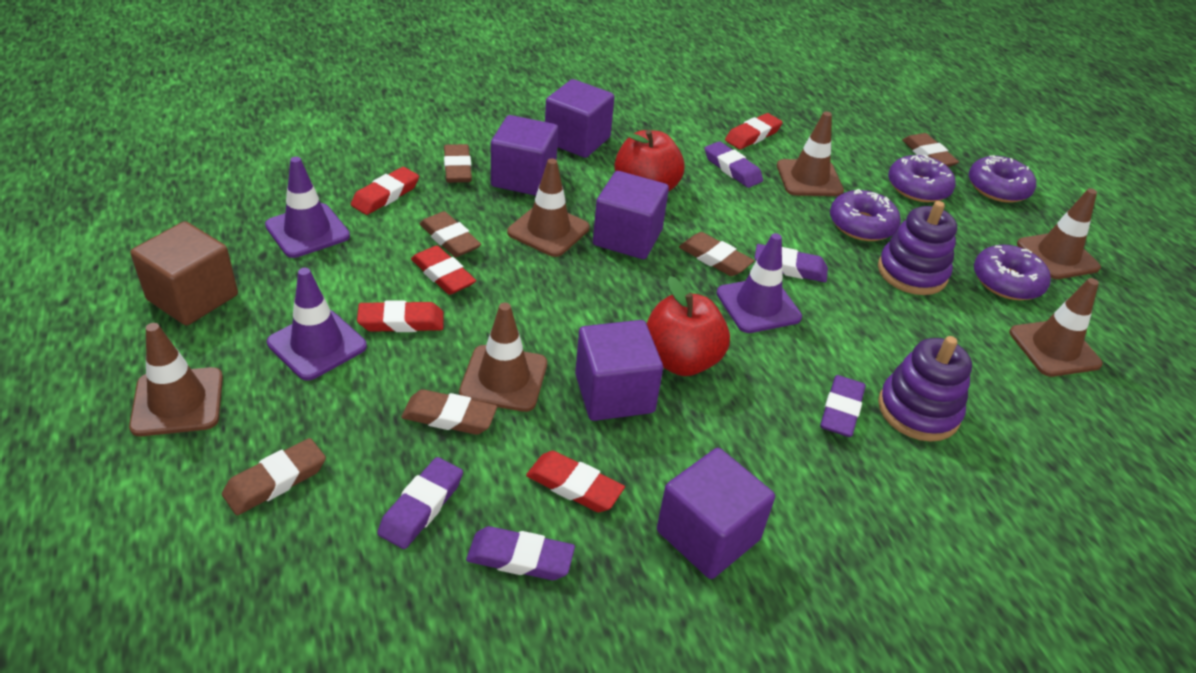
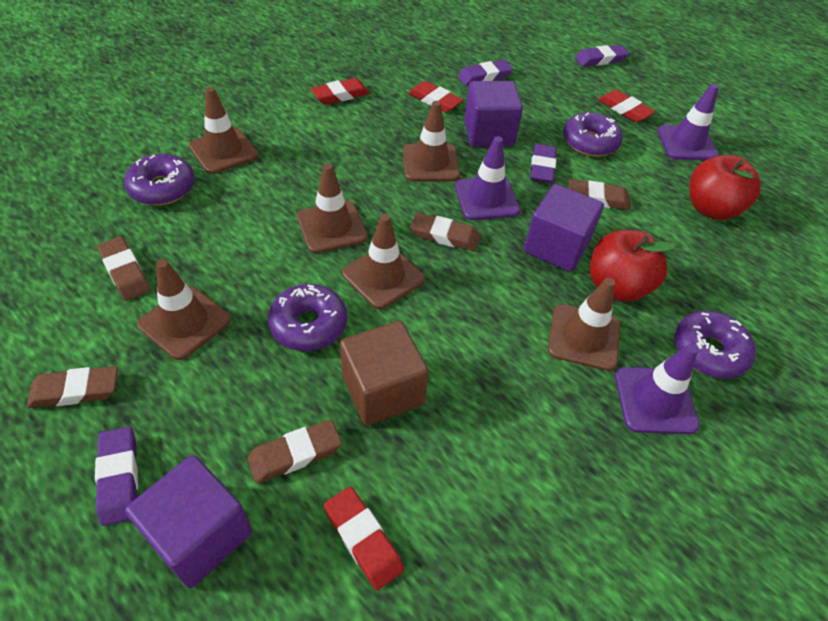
brown eraser: [222,438,326,515] [401,389,497,435] [420,211,481,257] [444,144,472,183] [679,232,754,276] [902,133,959,167] = 6 -> [27,366,118,408] [97,237,150,301] [247,419,342,484] [410,213,480,251] [569,179,631,210] = 5
purple cube: [491,115,558,196] [545,79,614,158] [575,320,663,421] [593,171,669,259] [657,448,775,579] = 5 -> [125,455,252,588] [464,81,523,147] [524,184,604,272] = 3
purple eraser: [377,457,463,549] [466,526,575,580] [705,141,763,188] [755,244,828,282] [820,375,866,437] = 5 -> [95,427,138,526] [458,60,513,86] [530,144,557,183] [575,45,629,67] = 4
purple stacking toy: [878,201,957,295] [878,336,972,442] = 2 -> none = 0
red eraser: [351,167,419,215] [357,300,444,332] [411,245,476,295] [526,451,625,512] [725,113,783,150] = 5 -> [311,78,370,105] [324,487,404,590] [408,81,463,112] [598,89,655,122] = 4

